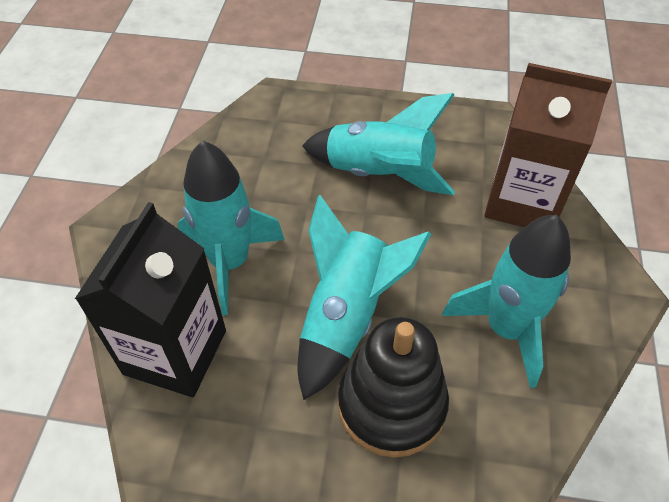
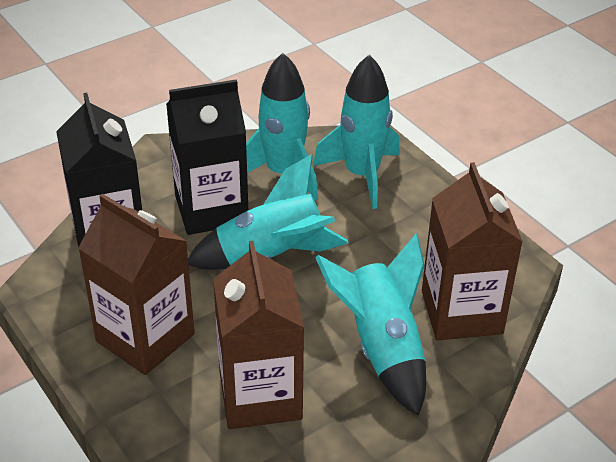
black carton: [75,202,226,397] = 1 -> [56,93,142,247] [166,79,248,235] = 2
black stacking toy: [338,317,449,458] = 1 -> none = 0
brown carton: [484,63,612,227] = 1 -> [78,194,195,375] [213,241,304,429] [422,162,523,340] = 3

